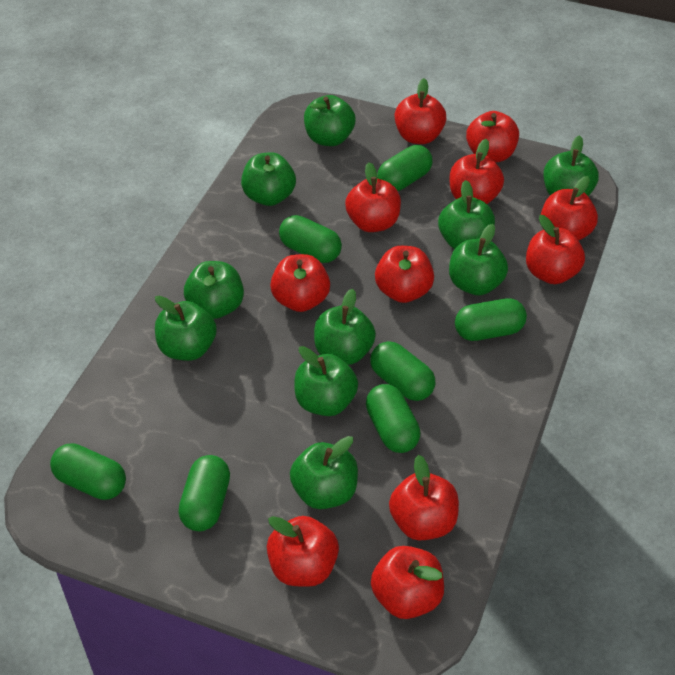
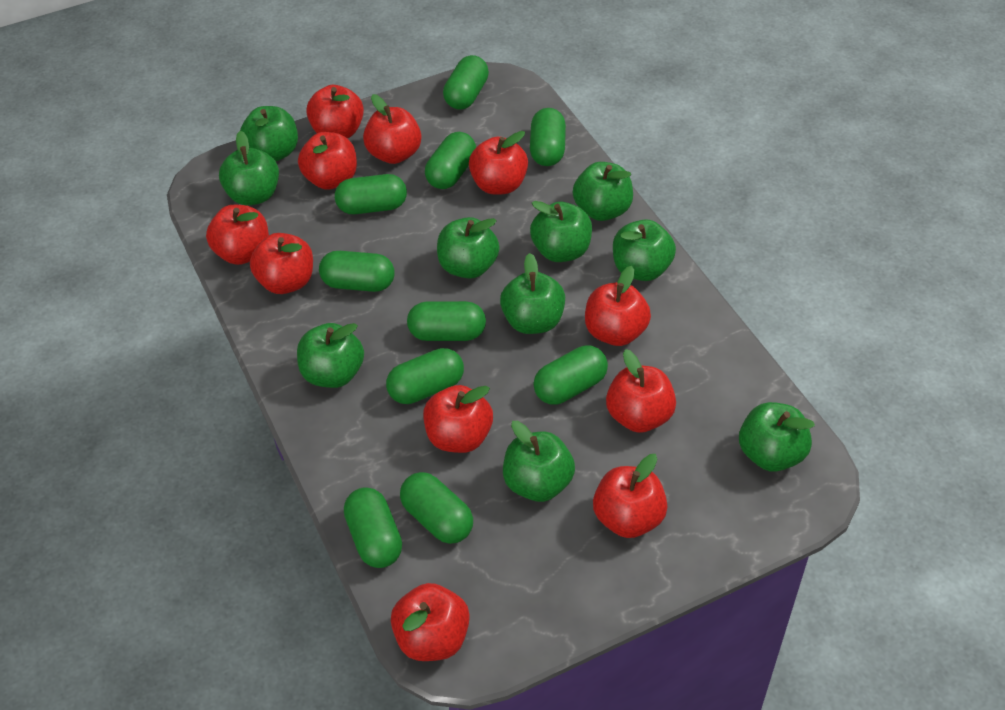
green capsule: [50,443,126,500] [178,455,230,531] [279,215,342,263] [366,384,420,453] [370,341,435,401] [377,145,432,191] [455,298,527,341] = 7 -> [319,251,395,292] [335,174,407,214] [344,487,402,568] [386,348,464,404] [400,472,473,544] [407,301,486,341] [425,132,476,189] [443,55,489,110] [530,108,566,166] [533,346,608,405] = 10

